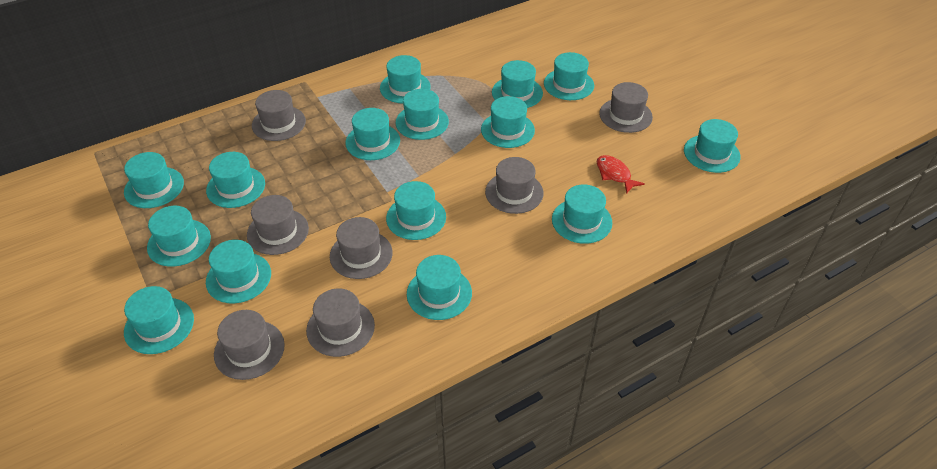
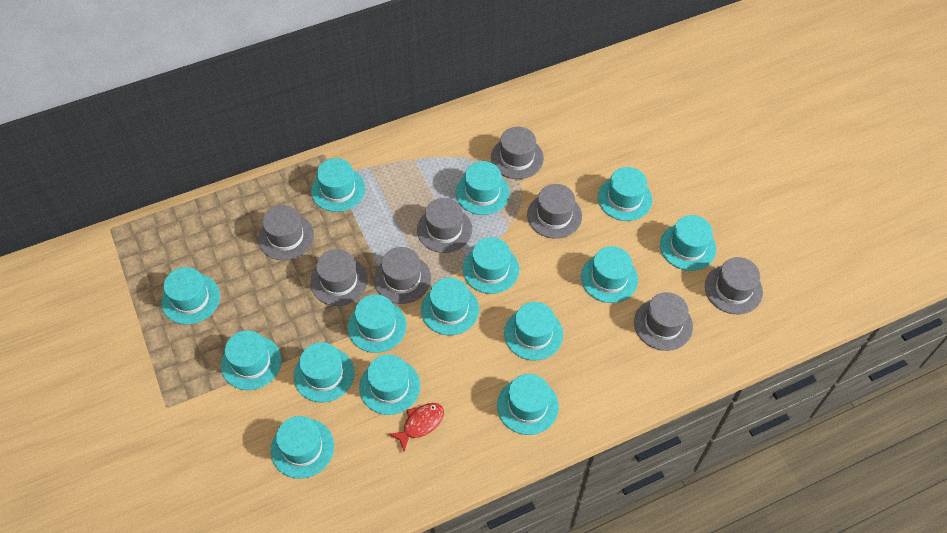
grey hat: [214,310,285,380] [247,195,309,255] [252,90,306,141] [306,288,375,357] [330,217,393,279] [485,157,544,214] [599,82,653,133] = 7 -> [258,205,314,260] [310,249,368,306] [374,247,431,304] [417,198,472,253] [491,127,544,179] [527,184,582,239] [634,292,693,351] [705,257,763,314] = 8

